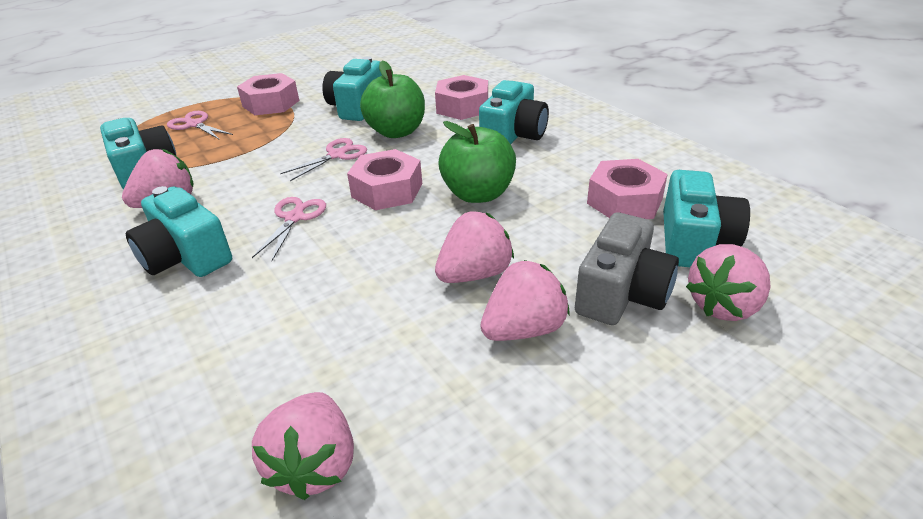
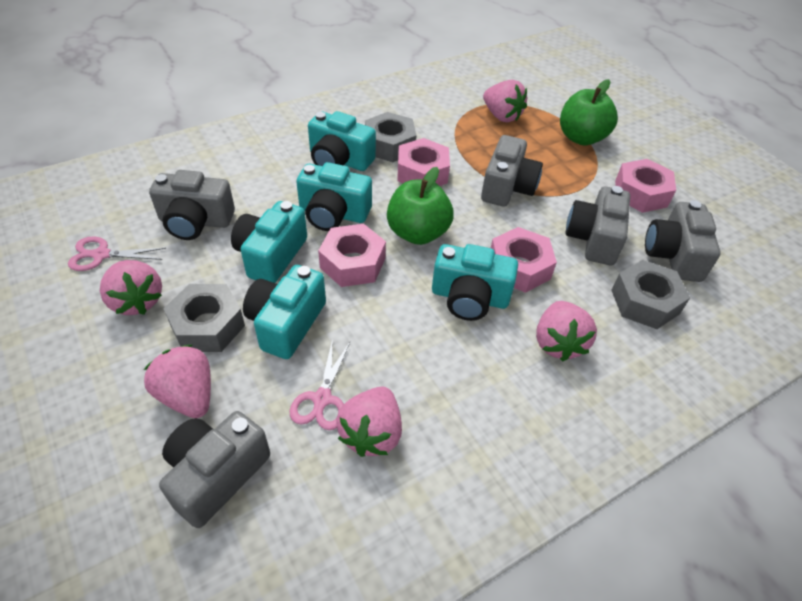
grey camera: [575,212,679,325] = 1 -> [149,170,235,240] [159,411,270,528] [481,135,543,207] [566,186,630,265] [645,200,721,282] = 5
grey nut: none = 0 -> [164,284,245,352] [365,112,416,162] [611,260,690,329] = 3
pink scissors: [167,111,233,140] [252,197,326,261] [280,138,367,181] = 3 -> [68,237,166,271] [290,338,350,430] = 2

